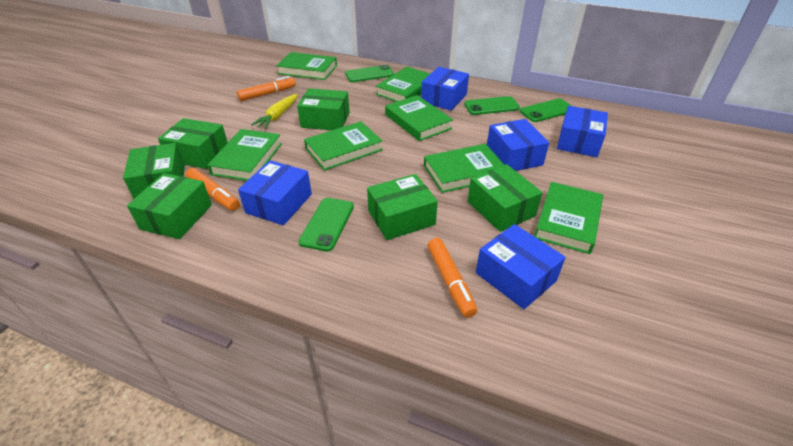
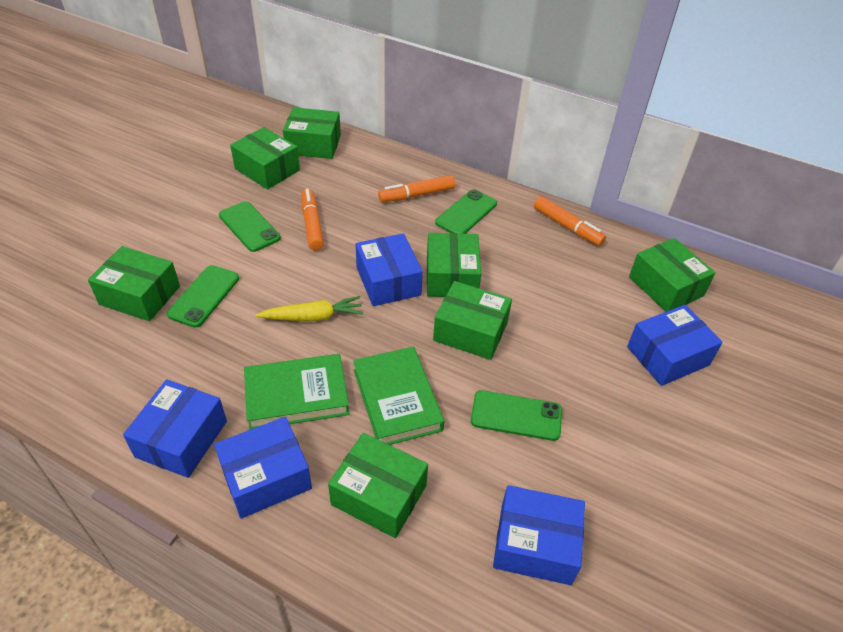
green book: [207,129,282,181] [276,52,337,80] [304,121,383,171] [376,67,430,102] [385,95,453,141] [424,144,504,193] [534,182,603,254] = 7 -> [244,354,349,430] [353,347,444,445] = 2
green box: [123,143,185,199] [127,173,212,239] [158,118,228,169] [297,88,350,130] [367,174,438,240] [468,164,543,232] = 6 -> [88,246,180,321] [230,127,300,190] [283,107,341,159] [328,433,428,538] [427,233,481,297] [433,281,512,360] [629,238,715,312] = 7

